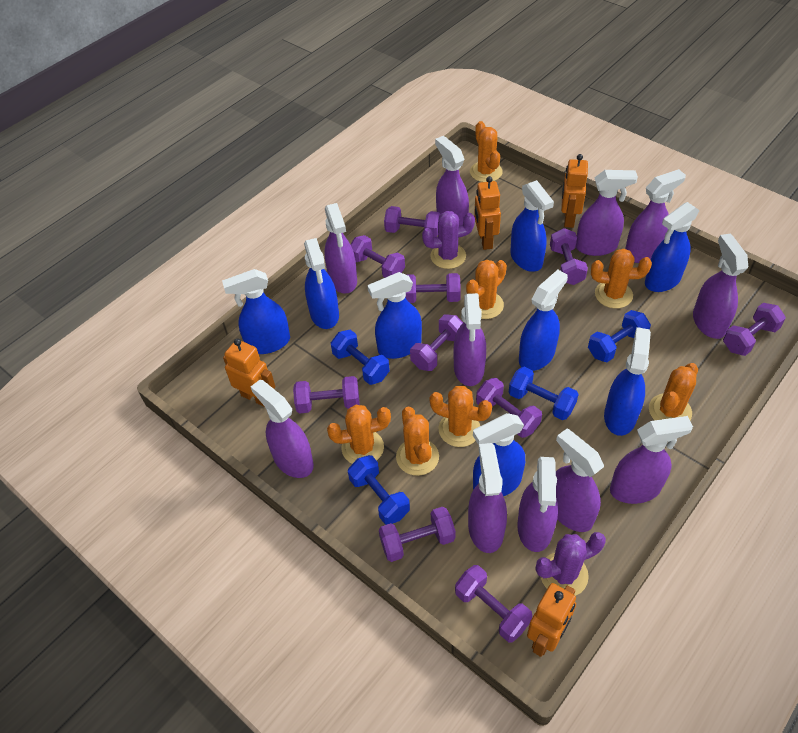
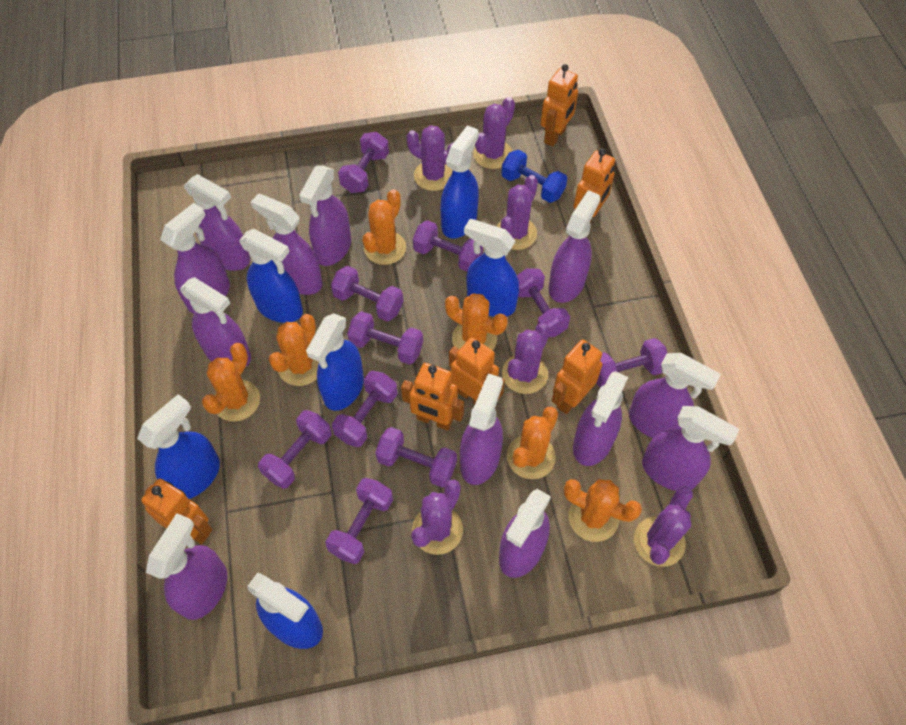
blue dumbbell: [331,329,390,385] [348,455,410,525] [509,367,579,420] [588,310,651,362] = 4 -> [501,150,567,203] = 1
blue spray bottle: [222,269,290,354] [304,238,339,329] [367,272,422,359] [473,413,525,496] [510,180,554,272] [519,270,568,371] [604,327,651,436] [645,202,700,292] = 8 -> [137,394,220,499] [239,229,303,323] [247,572,323,649] [306,314,364,411] [440,126,479,238] [464,219,519,317] = 6
orange cactus: [327,405,391,464] [396,407,439,476] [430,386,492,447] [466,260,507,319] [470,121,503,182] [591,249,652,309] [649,363,698,420] = 7 -> [202,343,260,421] [269,314,319,386] [362,189,406,265] [445,293,508,350] [507,407,558,479] [564,479,642,542] = 6
orange robot: [223,338,275,407] [474,176,501,250] [527,583,576,657] [561,154,588,228] = 4 -> [141,479,213,545] [401,363,464,431] [449,337,505,405] [540,64,578,147] [552,340,603,414] [573,148,615,223] = 6
purple cactus: [422,211,475,269] [536,532,606,596] = 2 -> [407,125,453,191] [411,479,463,555] [474,97,515,169] [497,175,538,250] [502,323,550,394] [634,486,693,567] = 6
purple spray bottle: [251,380,314,478] [324,203,357,294] [435,136,469,226] [454,293,486,386] [468,443,507,553] [517,457,558,552] [556,429,604,532] [576,170,638,256] [610,416,693,504] [625,169,686,263] [693,233,748,339] = 11 -> [146,513,227,620] [160,203,230,314] [180,277,251,366] [184,174,250,271] [251,194,323,295] [299,166,351,266] [460,373,503,485] [499,489,551,578] [549,190,600,303] [573,371,628,466] [629,353,721,438] [642,406,739,491] = 12

